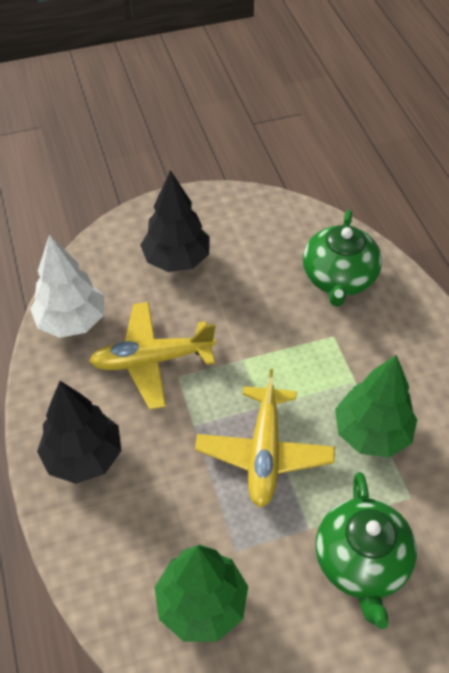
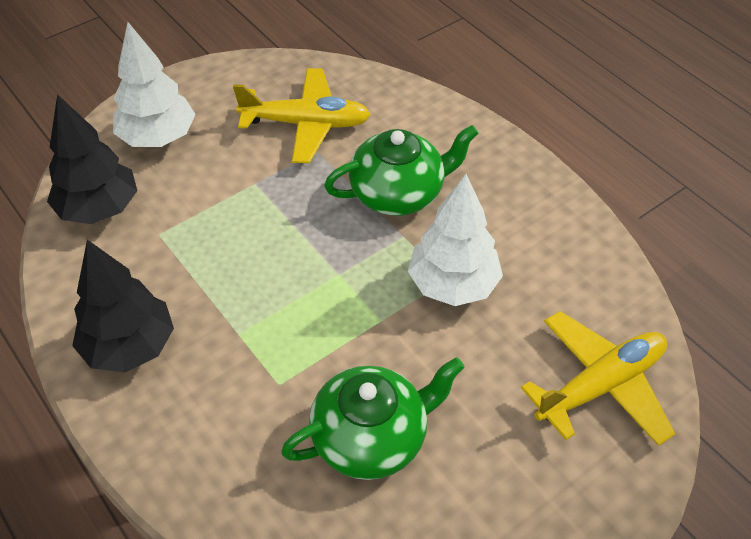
green tree: [155,544,248,642] [335,355,417,457] = 2 -> none = 0
white tree: [30,235,104,338] = 1 -> [113,22,196,147] [408,174,503,306] = 2

